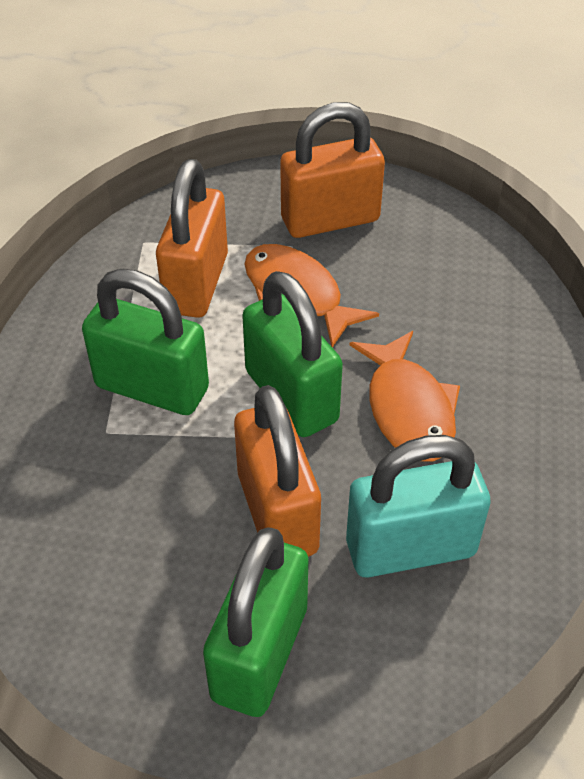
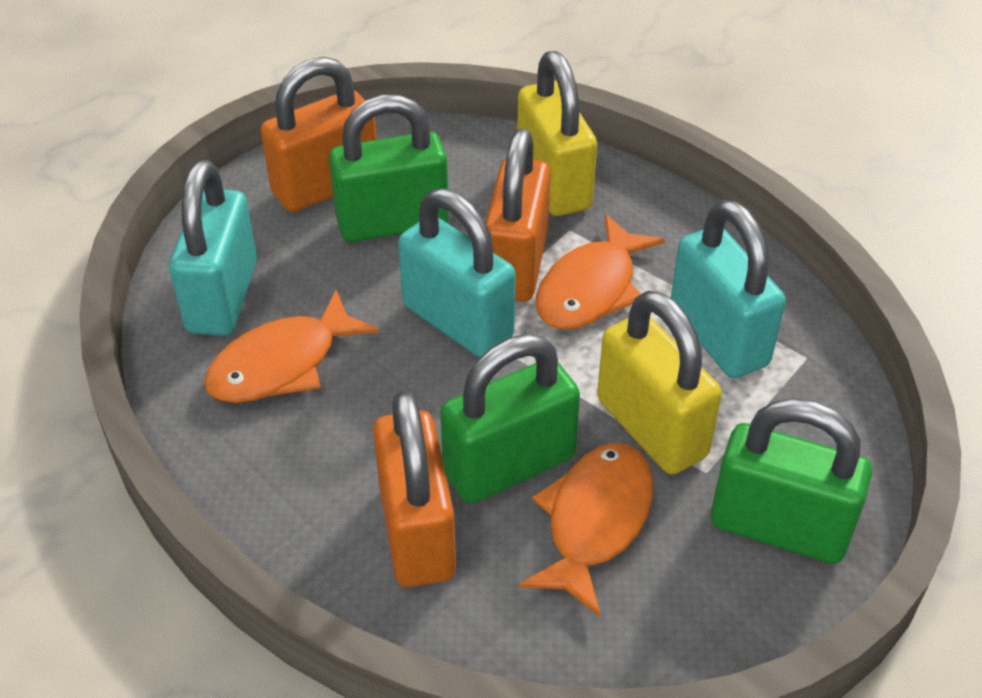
orange fish: [244,244,379,348] [350,331,460,461] = 2 -> [204,289,380,403] [519,443,653,616] [536,214,665,329] = 3
turquoise padlock: [346,435,491,578] = 1 -> [169,160,257,336] [398,188,516,357] [671,200,786,378] = 3
yellow padlock: none = 0 -> [517,51,597,216] [597,290,722,475] = 2

